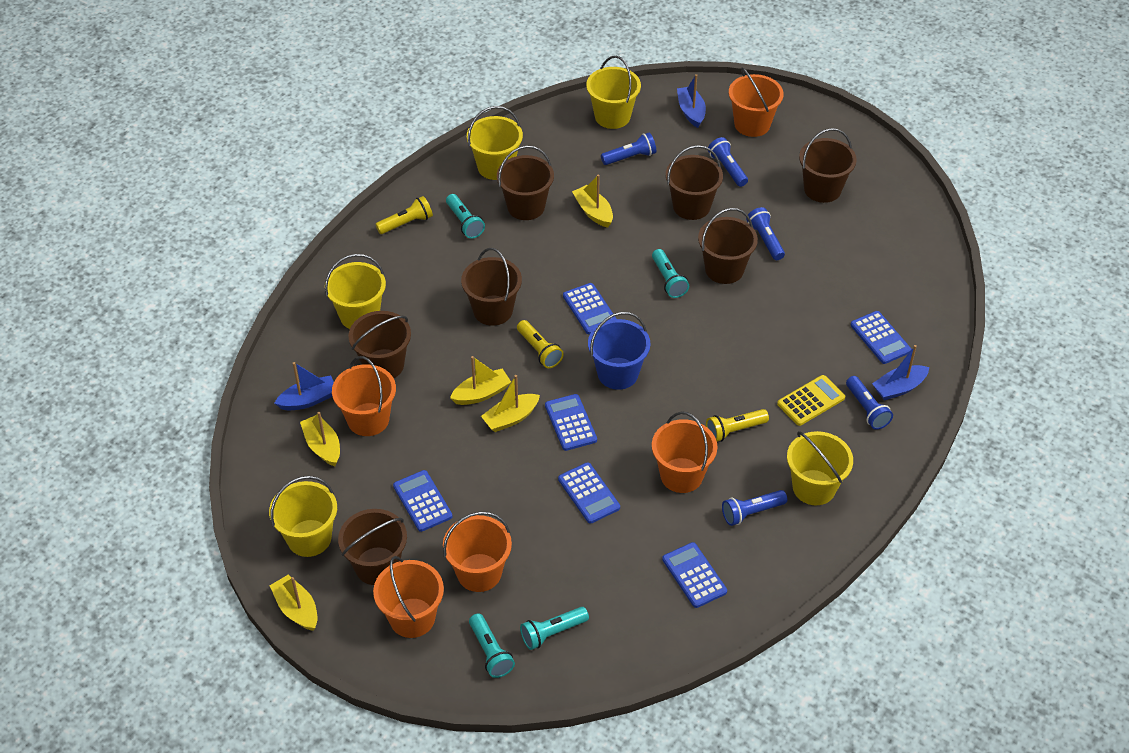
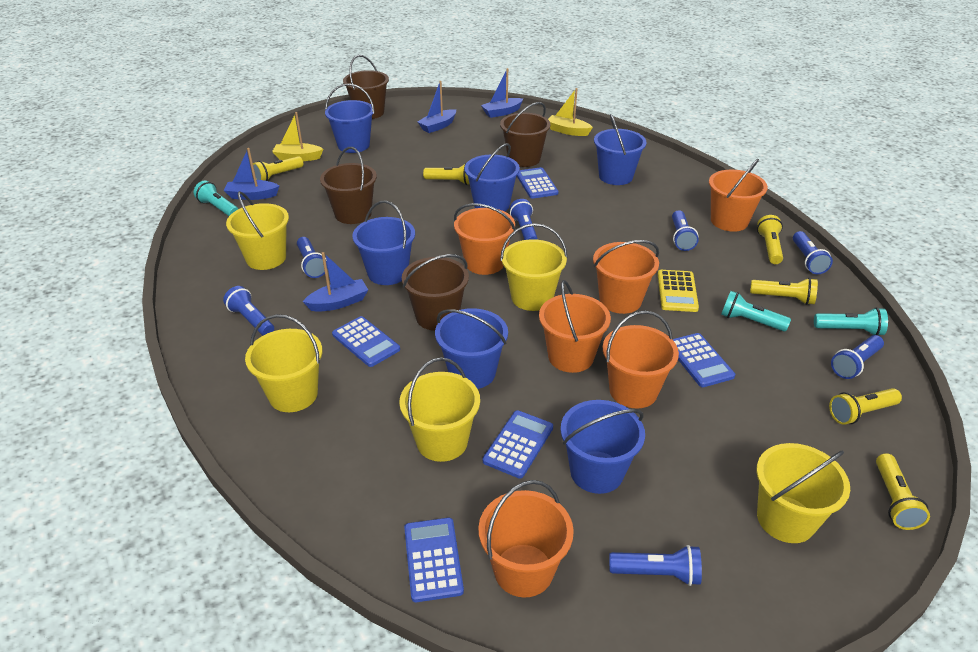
blue boat: [274,362,334,410] [677,74,706,128] [872,345,929,401] = 3 -> [224,148,279,200] [303,252,368,312] [418,81,456,133] [481,68,523,118] = 4
blue bucket: [588,312,651,390] = 1 -> [325,83,375,153] [352,201,415,285] [435,308,508,389] [464,143,520,212] [560,400,645,494] [594,114,647,185] = 6
blue calculator: [393,470,452,532] [545,394,597,451] [558,462,620,524] [563,283,616,335] [662,542,727,608] [850,311,911,364] = 6 -> [332,316,400,367] [404,518,464,602] [483,410,553,479] [517,167,558,199] [673,333,735,387] = 5
blue flashlight: [601,133,656,165] [708,137,748,187] [722,490,787,526] [746,207,785,260] [846,376,893,430] = 5 -> [223,286,274,336] [297,237,328,278] [510,199,538,240] [609,545,702,586] [672,210,699,251] [793,231,833,274] [831,335,884,379] = 7
brown bucket: [338,509,407,585] [349,311,411,378] [461,248,522,326] [497,146,554,220] [666,145,723,220] [698,208,758,284] [799,128,857,203] = 7 -> [320,147,377,224] [343,55,389,119] [402,254,469,331] [500,102,551,167] = 4
orange bucket: [332,356,396,436] [373,556,444,638] [443,512,512,592] [652,411,718,493] [729,67,784,137] = 5 -> [454,203,516,275] [478,480,574,598] [539,280,611,373] [593,240,659,314] [603,311,679,408] [709,159,768,232] = 6
turquoise flashlight: [446,194,485,239] [469,614,515,678] [520,607,589,650] [652,249,689,298] = 4 -> [194,180,238,216] [721,291,791,331] [814,307,888,335] = 3
yellow boat: [270,575,318,631] [300,412,340,466] [450,356,511,405] [481,375,540,432] [572,175,613,228] = 5 -> [272,112,323,161] [548,88,593,136] = 2
yellow flashlight: [375,196,433,234] [517,320,564,368] [706,409,769,442] = 3 -> [253,156,303,181] [423,164,470,185] [750,278,818,305] [757,215,783,264] [829,388,902,425] [876,453,930,530] = 6

